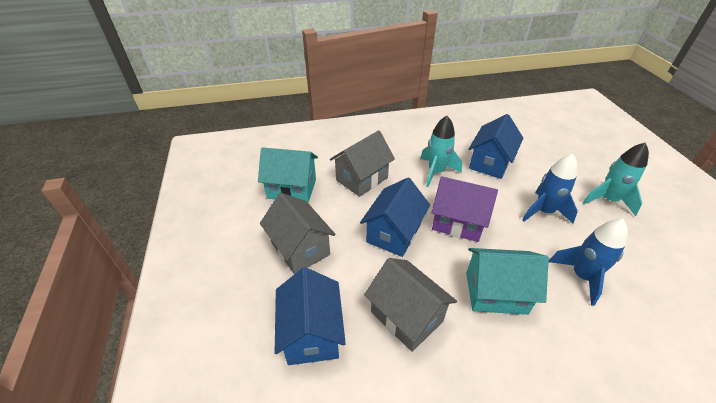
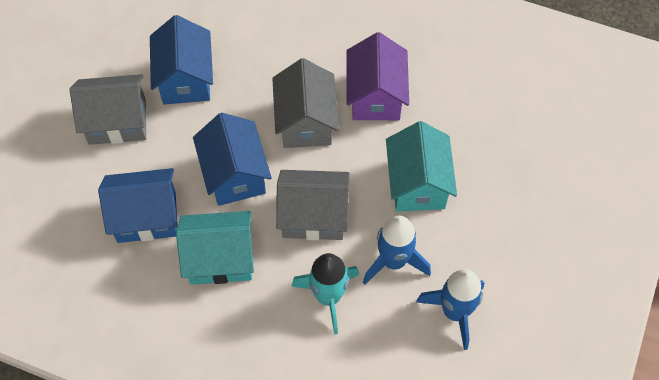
turquoise rocket: [420,116,462,187] [583,143,649,216] = 2 -> [291,253,359,335] = 1

